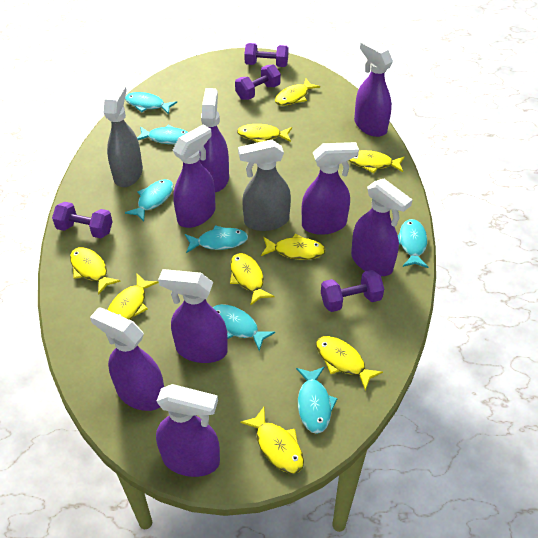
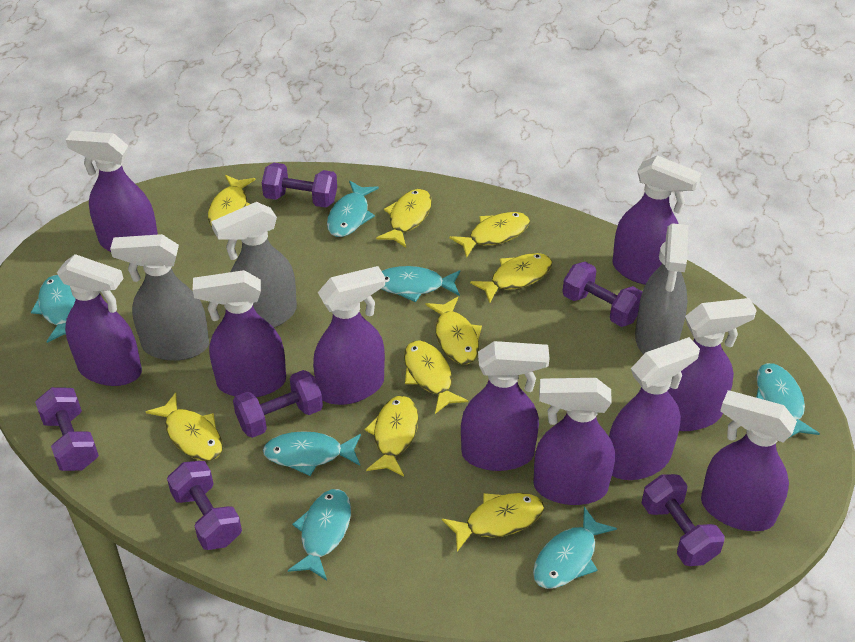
grey spray bottle: [104,83,143,187] [238,140,291,231] = 2 -> [110,234,209,361] [211,202,297,328] [635,223,689,354] = 3
purple dumbbell: [52,202,113,238] [235,64,281,100] [244,43,289,67] [321,270,384,312] = 4 -> [35,387,99,471] [167,461,242,550] [233,370,323,438] [262,163,337,208] [562,262,643,327] [642,474,725,566] = 6
purple spray bottle: [90,307,164,411] [156,384,220,477] [158,269,228,363] [173,124,216,228] [199,88,229,192] [302,142,359,235] [351,179,413,276] [354,40,393,137] = 8 -> [57,254,142,386] [66,131,158,252] [193,270,286,397] [313,266,385,405] [461,341,550,471] [533,378,615,505] [609,337,700,480] [612,156,701,285] [668,298,757,431] [701,390,797,531] = 10

